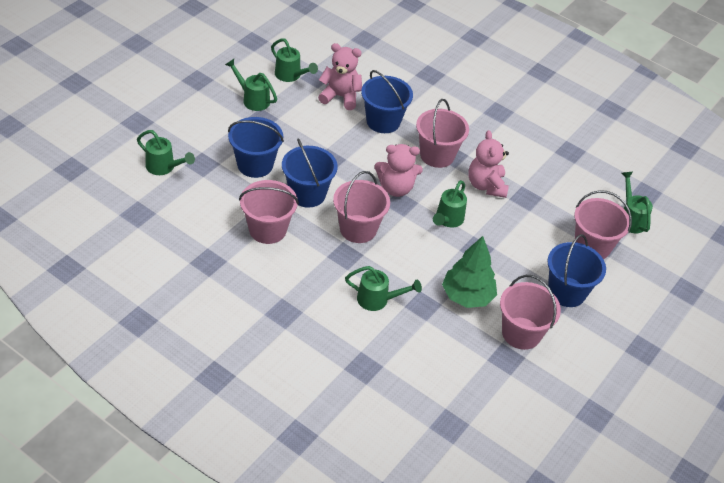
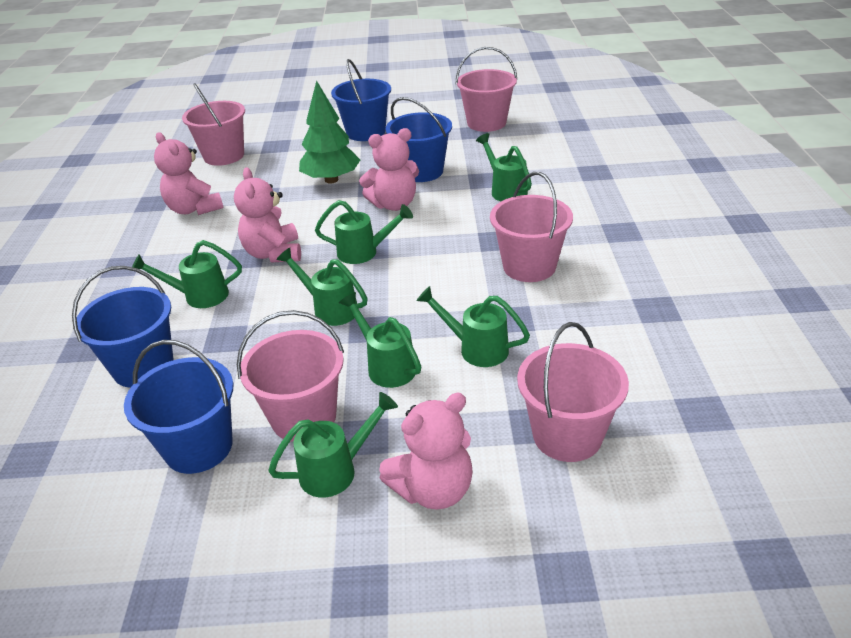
green watering can: [137,130,195,175] [225,59,277,111] [271,38,318,82] [345,266,422,311] [433,180,467,227] [621,172,653,233] = 6 -> [132,240,242,308] [268,392,398,497] [276,248,368,326] [315,200,413,264] [339,292,421,388] [416,286,530,367] [476,133,532,201] = 7
pink teddy bear: [318,43,362,110] [374,144,423,197] [468,130,509,198] = 3 -> [154,132,223,215] [234,167,301,262] [359,128,419,211] [379,393,473,510] = 4

